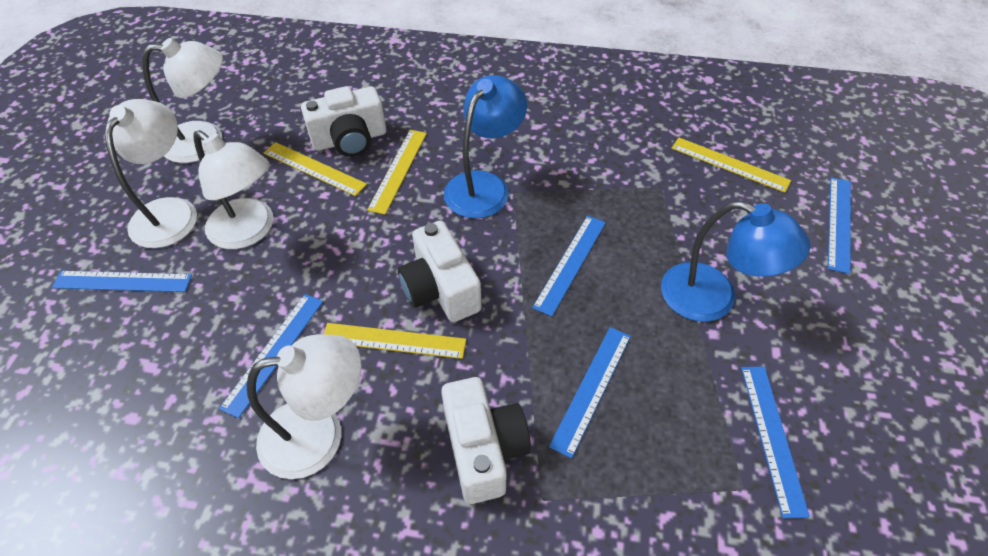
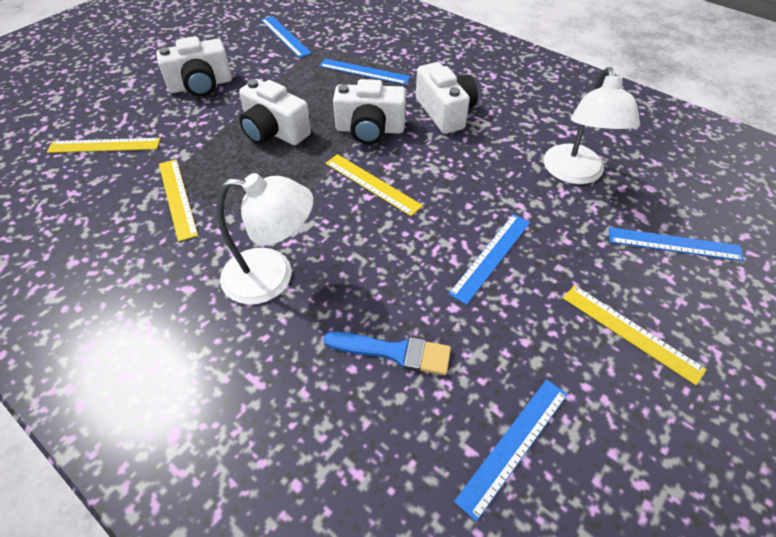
blue brush: none = 0 -> [324,331,451,375] = 1
blue lamp: [444,75,527,219] [661,201,811,322] = 2 -> none = 0
blue ruler: [52,271,192,292] [219,294,323,418] [532,216,606,316] [549,327,631,458] [741,367,810,518] [828,177,851,274] = 6 -> [261,16,312,58] [319,58,411,85] [448,214,530,305] [454,379,568,522] [609,227,744,261] = 5
white camera: [301,86,386,157] [398,221,482,322] [441,377,531,504] = 3 -> [156,36,232,97] [239,79,311,145] [333,79,406,144] [416,62,478,134] = 4
white lamp: [105,99,197,248] [142,38,223,163] [194,130,273,249] [247,334,362,479] = 4 -> [217,173,314,305] [544,67,640,184] = 2

